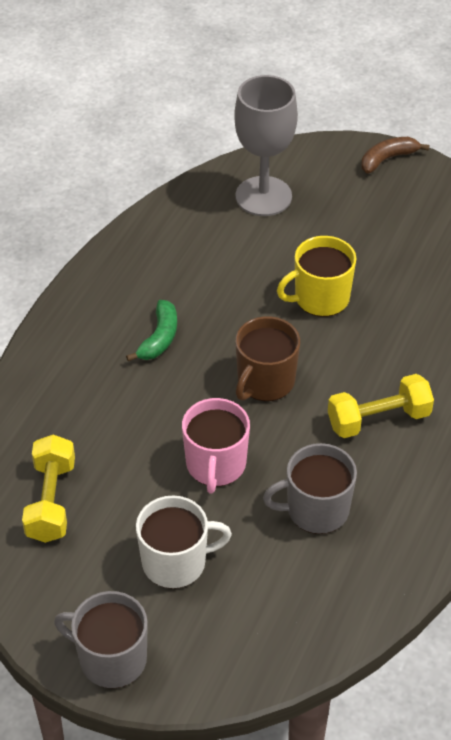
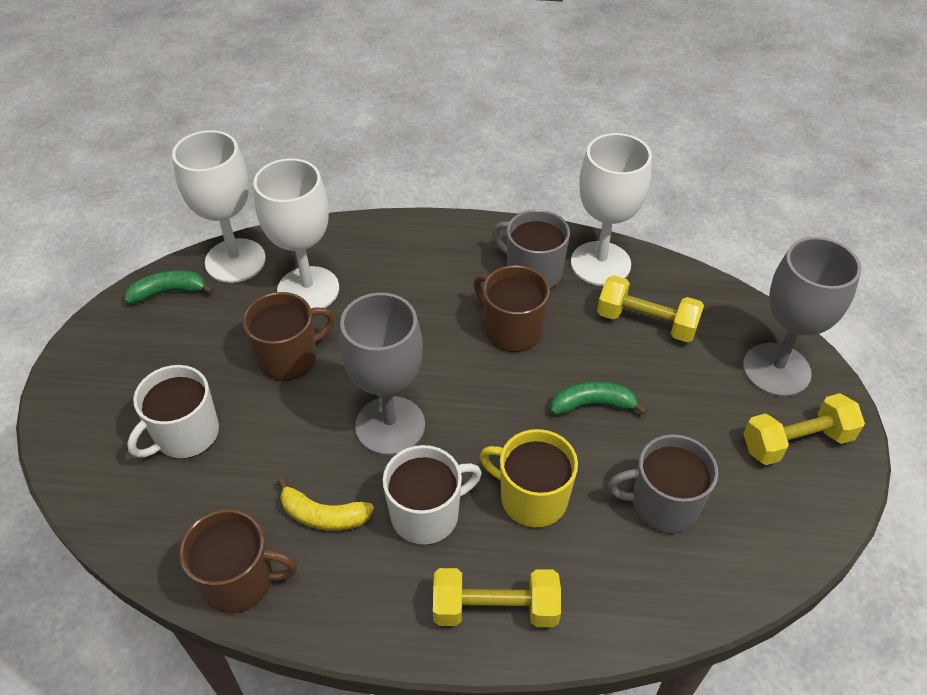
brown banana: [361,137,430,174] = 1 -> none = 0
brown mug: [235,316,300,401] = 1 -> [179,509,297,613] [243,292,335,381] [473,265,550,352] = 3
green banana: [126,300,177,361] = 1 -> [124,270,214,304] [551,381,648,415] = 2
grey goblet: [234,75,298,216] = 1 -> [340,293,425,456] [743,237,862,397] = 2
pink mug: [182,398,250,494] = 1 -> none = 0
white goblet: none = 0 -> [172,130,266,283] [253,158,339,308] [571,133,652,286] = 3
white mug: [136,495,232,589] = 1 -> [127,365,219,459] [383,445,482,545] = 2
yellow banana: none = 0 -> [277,478,374,531] = 1
yellow dumbbell: [22,435,75,543] [328,374,434,438] = 2 -> [433,568,561,627] [597,275,704,342] [743,393,865,465] = 3

